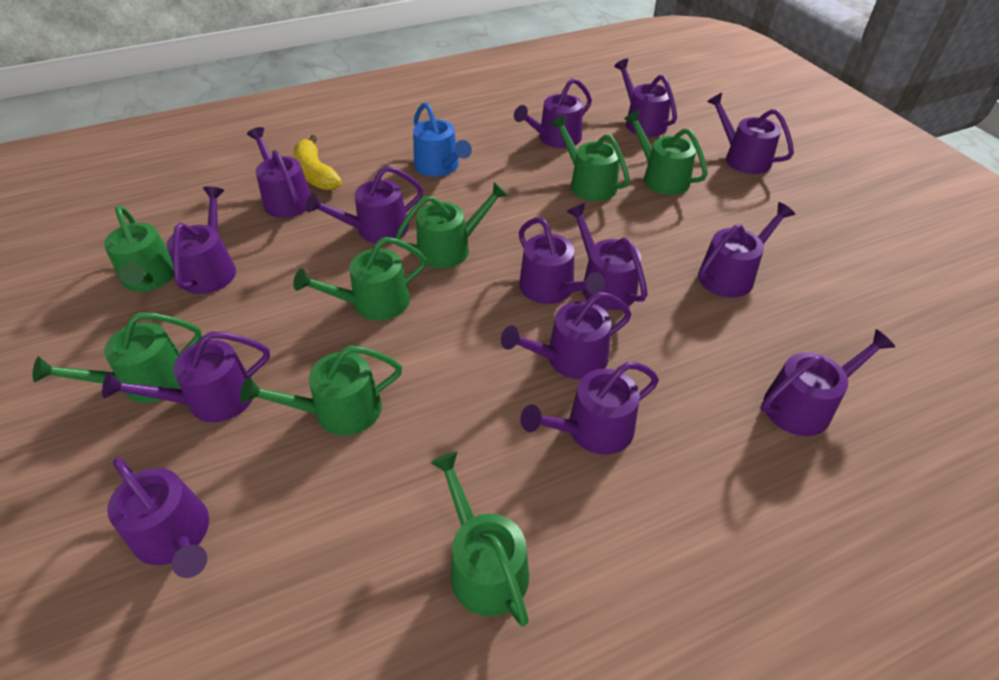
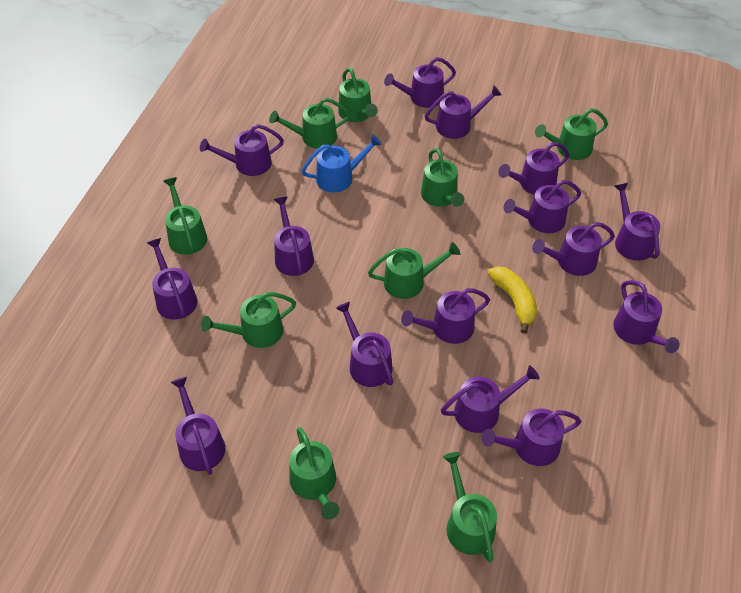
green watering can: [33,312,202,403] [104,205,174,292] [240,345,402,435] [293,237,427,321] [395,182,508,269] [430,451,529,627] [550,115,630,201] [624,110,708,195] = 8 -> [163,177,207,255] [201,292,296,348] [269,98,350,149] [289,427,339,520] [338,68,378,122] [368,242,460,299] [421,148,464,207] [443,452,497,562] [535,108,608,160] = 9
purple watering can: [102,331,270,422] [107,458,209,578] [166,186,236,294] [247,127,311,218] [306,166,423,243] [501,292,631,379] [514,78,592,148] [519,217,605,304] [520,362,659,455] [567,203,648,310] [614,59,677,137] [698,202,795,298] [707,93,794,174] [761,329,895,436] = 14 -> [147,238,197,320] [171,377,225,475] [200,124,284,176] [274,196,314,276] [336,302,393,387] [384,57,456,108] [401,288,490,344] [425,85,502,139] [441,365,540,433] [481,409,581,466] [498,142,570,195] [503,180,581,233] [532,222,615,276] [613,280,679,353] [614,183,660,261] = 15

